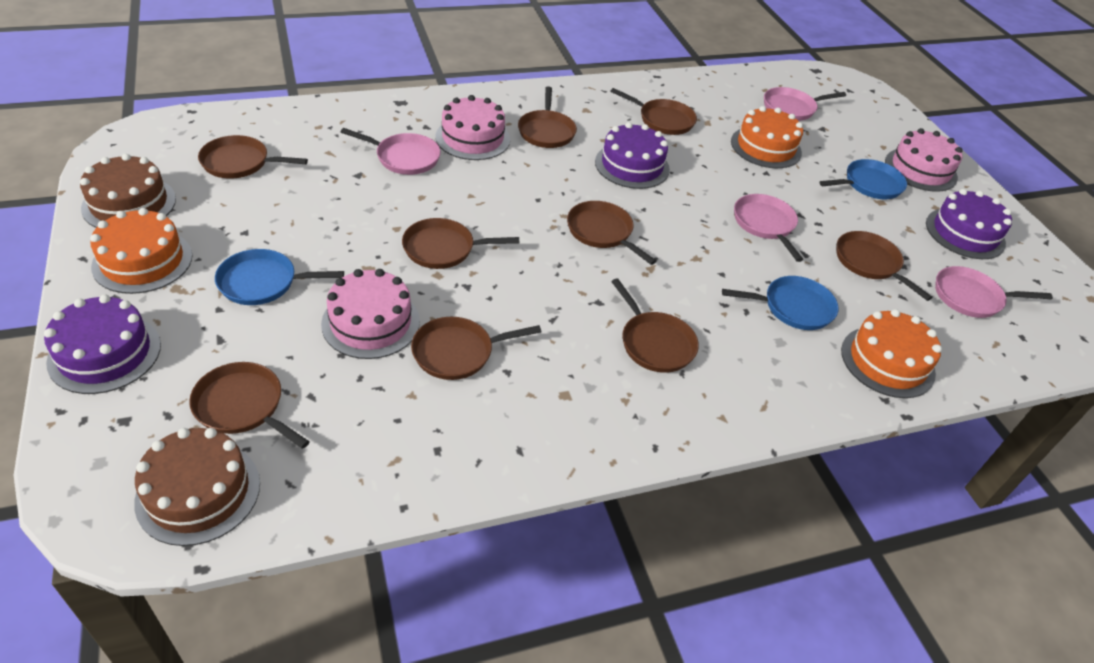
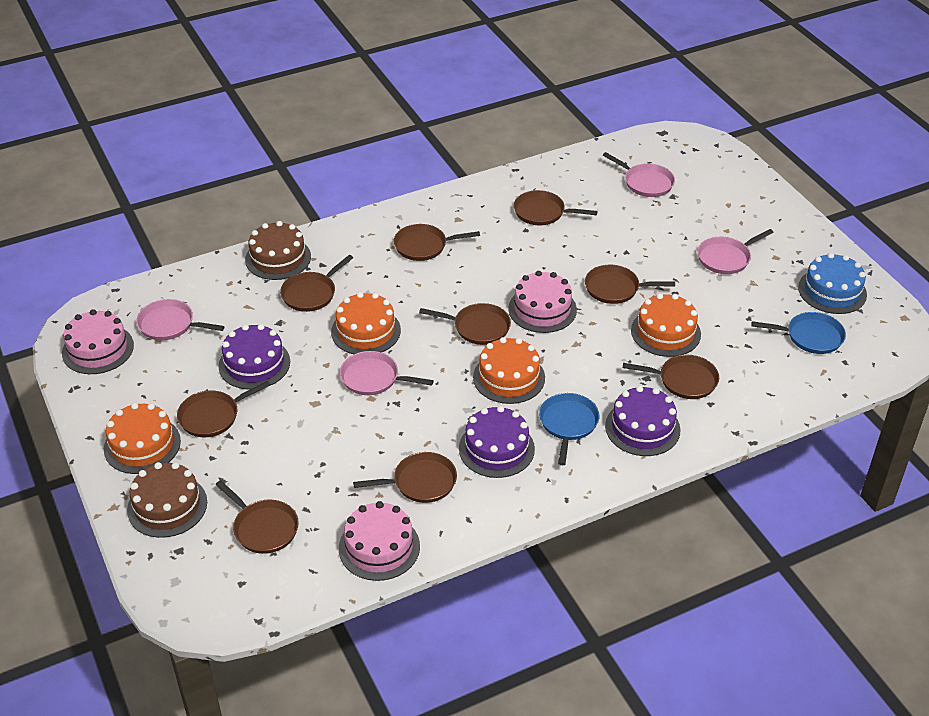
blue cake: none = 0 -> [798,253,867,314] = 1
blue pan: [215,249,344,305] [722,276,838,330] [819,159,907,199] = 3 -> [539,393,599,465] [752,312,846,354] = 2
orange cake: [90,208,192,294] [731,106,803,168] [841,309,942,398] = 3 -> [104,403,181,474] [331,292,401,354] [473,337,545,404] [631,293,701,357] = 4

